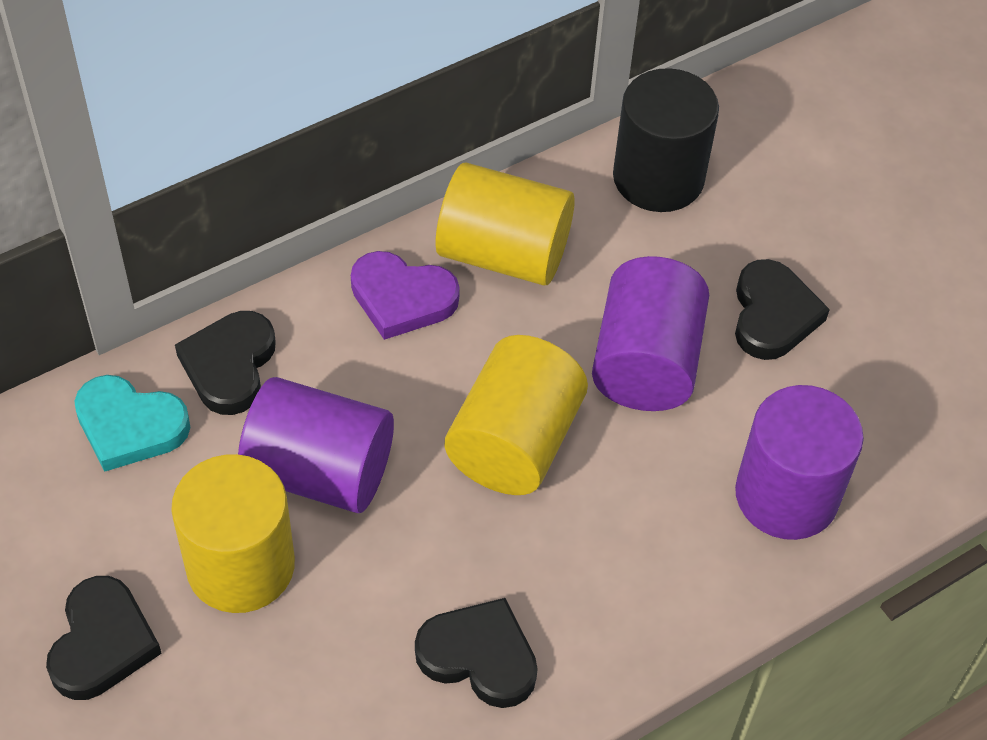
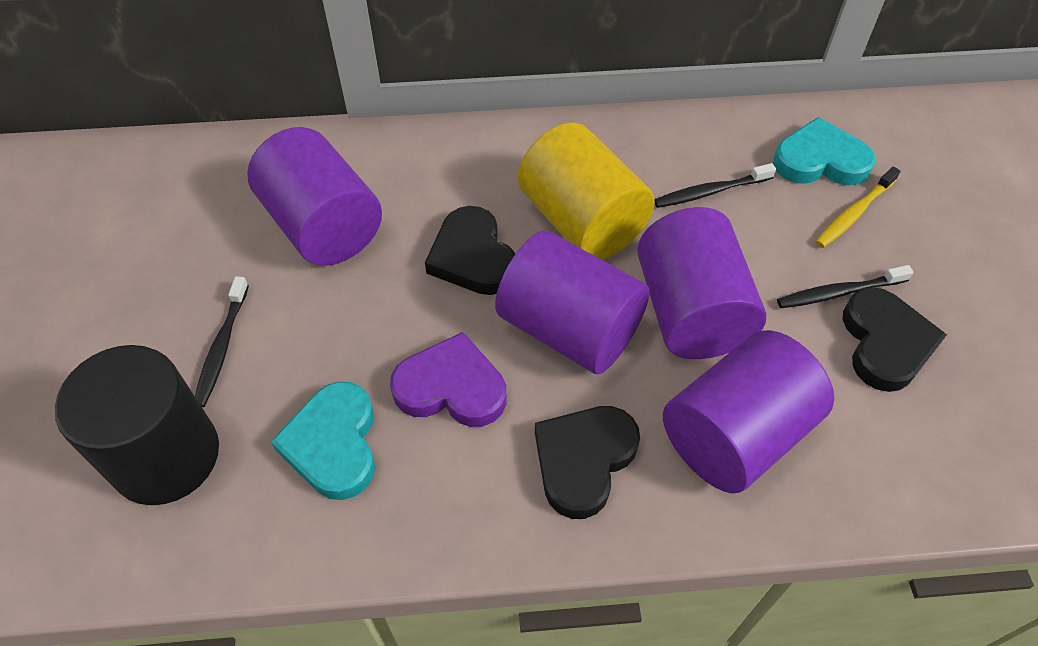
black heart: [46,576,162,700] [175,311,276,415] [415,598,538,708] [735,259,830,360] = 4 -> [425,206,515,295] [535,406,640,519] [843,287,947,392] = 3
black toothbrush: none = 0 -> [195,276,249,407] [654,163,776,208] [777,265,913,308] = 3
purple cylinder: [238,377,394,513] [592,256,709,411] [735,385,864,540] = 3 -> [247,127,382,266] [495,230,650,374] [637,207,766,359] [663,330,834,493] = 4
turquoise heart: [74,375,190,472] = 1 -> [271,381,375,500] [773,117,875,186] = 2
yellow cylinder: [171,454,295,613] [436,162,575,285] [445,335,588,495] = 3 -> [518,122,655,260] = 1
yellow toothbrush: none = 0 -> [815,166,901,248] = 1

